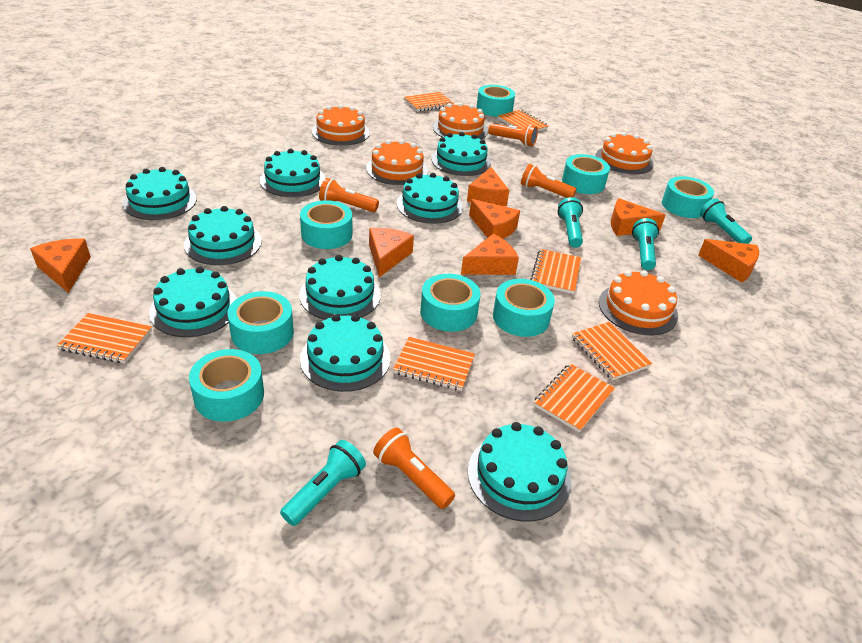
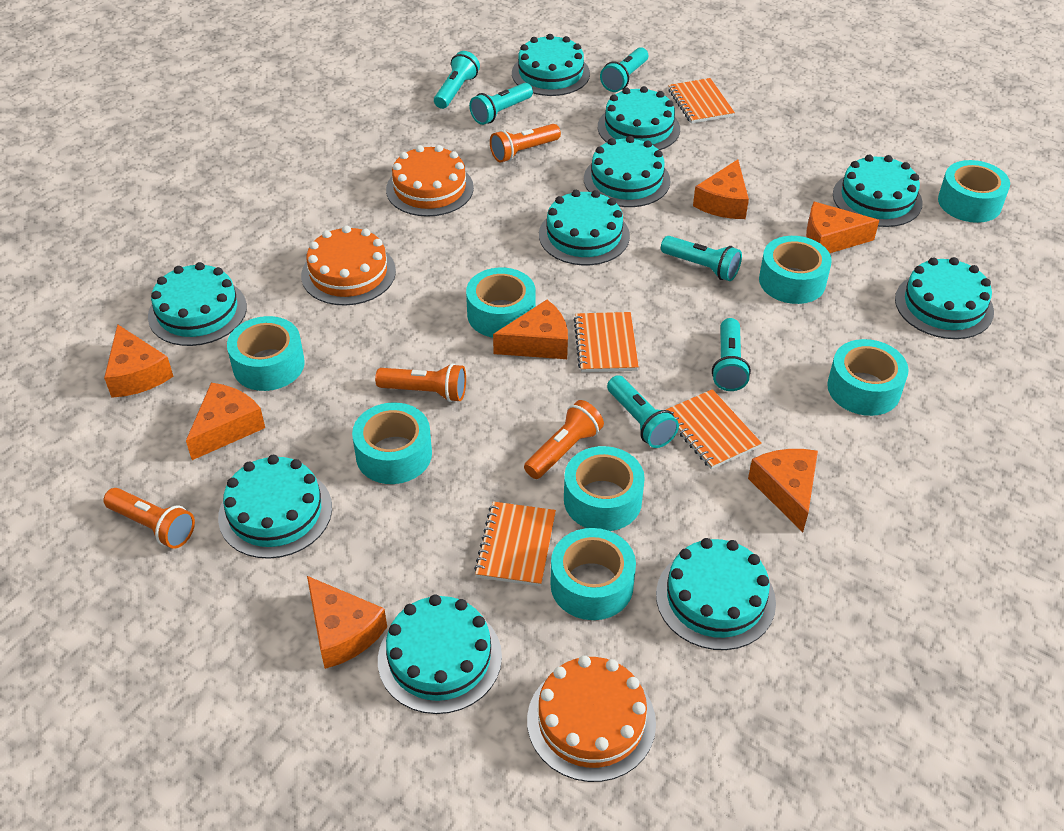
orange cake: [312,104,370,146] [366,139,428,185] [433,102,488,139] [596,132,654,174] [599,270,678,335] = 5 -> [301,225,396,306] [386,145,474,217] [527,655,656,782] = 3
orange notebook: [57,313,152,364] [393,337,475,391] [404,92,454,111] [498,110,548,131] [530,249,581,294] [534,363,615,432] [572,322,652,380] = 7 -> [474,502,556,587] [574,312,639,372] [666,389,762,469] [668,78,735,124] = 4
turquoise cake: [123,167,197,220] [149,266,237,337] [184,206,262,265] [260,148,325,197] [299,255,381,320] [300,314,390,392] [396,173,463,224] [431,132,491,176] [467,422,571,522] = 9 -> [148,262,247,346] [218,455,332,559] [378,594,502,714] [512,34,590,96] [539,190,630,265] [584,136,671,207] [598,86,680,150] [656,538,776,650] [833,155,923,227] [895,257,994,339] = 10
turquoise flashlight: [280,440,366,526] [558,197,583,248] [632,218,659,270] [700,198,752,244] = 4 -> [434,51,480,109] [469,83,533,125] [600,47,648,92] [607,375,679,448] [661,236,742,281] [712,318,751,391] = 6

